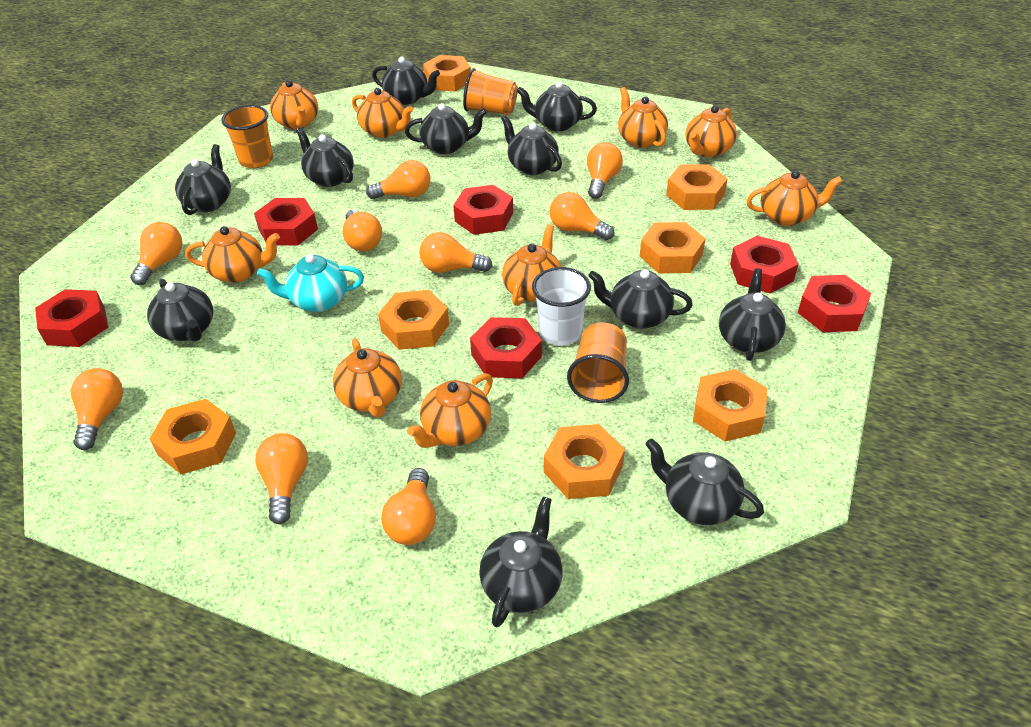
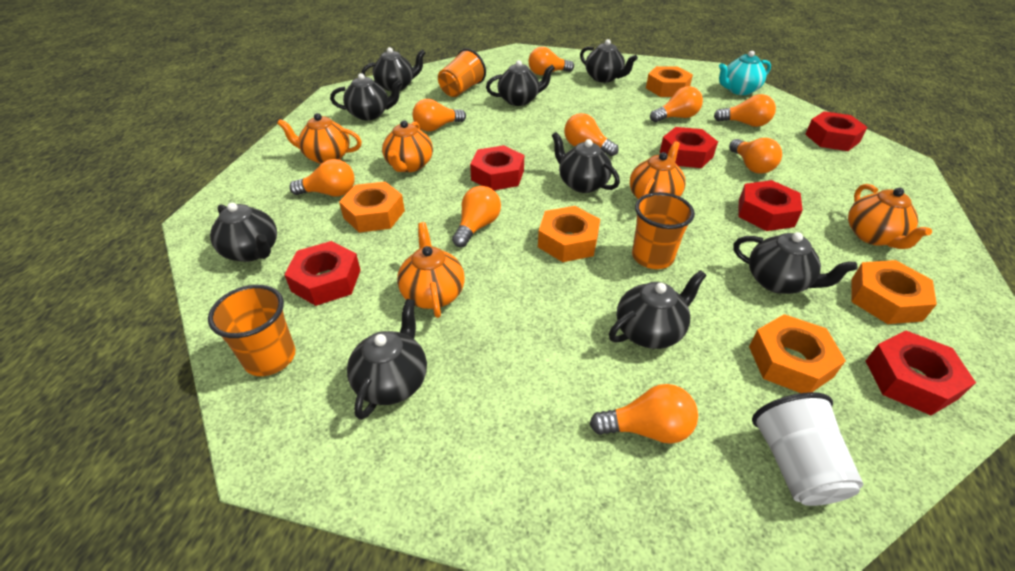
black teapot: [147,279,213,342] [175,144,231,215] [296,127,354,187] [372,56,440,105] [405,103,487,154] [479,497,563,628] [501,115,562,175] [517,81,597,131] [588,269,693,329] [645,438,764,525] [719,268,786,361] = 11 -> [210,203,277,262] [330,73,403,120] [347,299,427,420] [361,47,426,91] [486,60,555,106] [552,132,620,193] [580,39,638,83] [609,270,707,349] [733,232,858,294] = 9
orange nut: [149,399,236,474] [378,290,449,350] [423,55,471,91] [544,424,625,499] [640,222,706,273] [666,164,728,210] [693,369,768,442] = 7 -> [339,182,405,233] [538,206,600,262] [646,66,693,97] [749,314,846,393] [851,260,937,324] = 5
orange teapot: [185,226,280,283] [270,80,318,129] [333,338,402,418] [352,88,413,138] [407,373,493,448] [502,224,561,306] [618,87,668,148] [686,106,737,157] [746,171,842,226] = 9 -> [277,113,362,164] [382,120,433,172] [397,222,465,318] [630,141,686,199] [848,184,932,249] = 5

